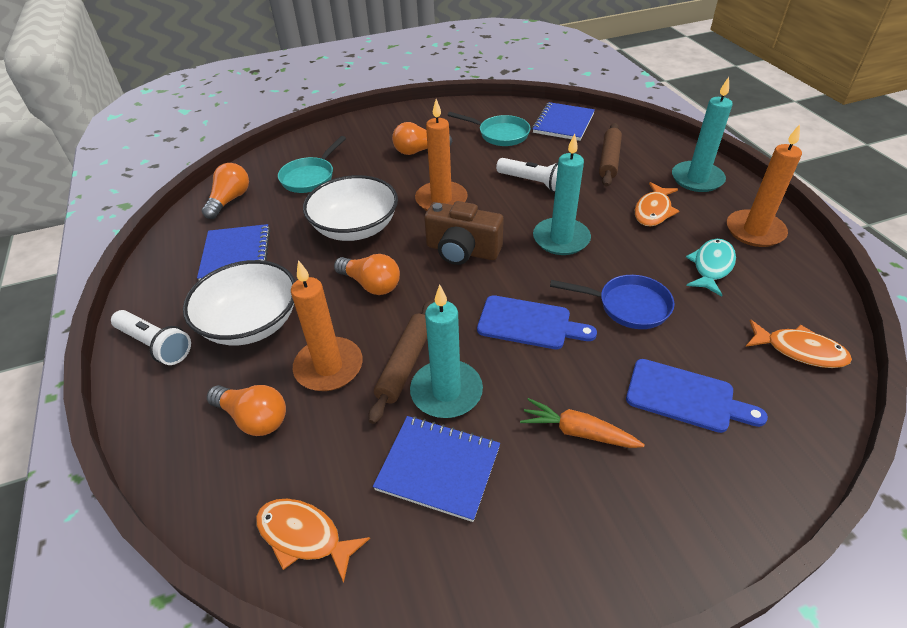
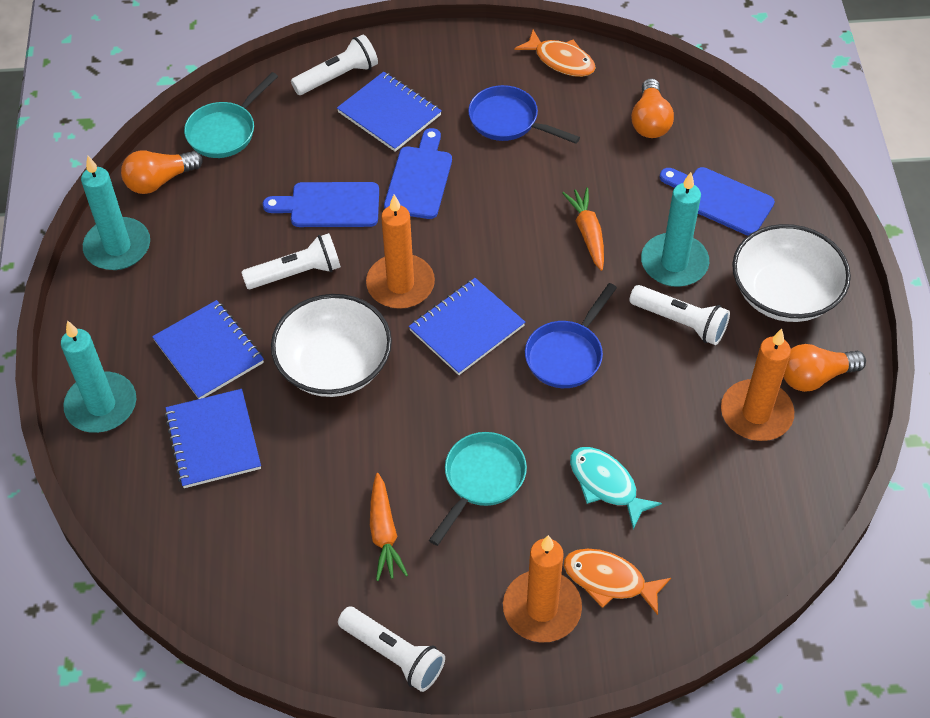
blue cutting board: [477,295,597,349] [626,359,768,433] = 2 -> [263,182,379,227] [384,128,452,219] [660,167,775,236] = 3
blue notebook: [197,224,270,280] [373,416,500,522] [532,102,595,141] = 3 -> [152,300,264,399] [165,389,261,488] [337,72,442,152] [409,278,525,375] = 4
blue pan: [550,275,674,329] = 1 -> [468,85,580,144] [525,283,617,388] = 2
brown camera: [424,201,504,265] = 1 -> none = 0
brown rolling pin: [368,300,434,424] [599,123,622,187] = 2 -> none = 0
orange carrot: [520,398,645,448] = 1 -> [370,473,408,581] [562,187,604,271] = 2
orange fish: [256,499,370,583] [635,182,679,226] [746,320,852,368] = 3 -> [515,30,596,77] [564,549,671,615] = 2
orange light bulb: [202,163,249,219] [207,385,286,436] [334,254,400,295] [392,122,452,155] = 4 -> [121,150,202,194] [631,78,674,138] [783,344,866,392] = 3
white flashlight: [111,310,191,365] [496,158,558,192] = 2 -> [242,233,341,289] [291,35,378,95] [338,607,445,692] [629,285,730,345] = 4

